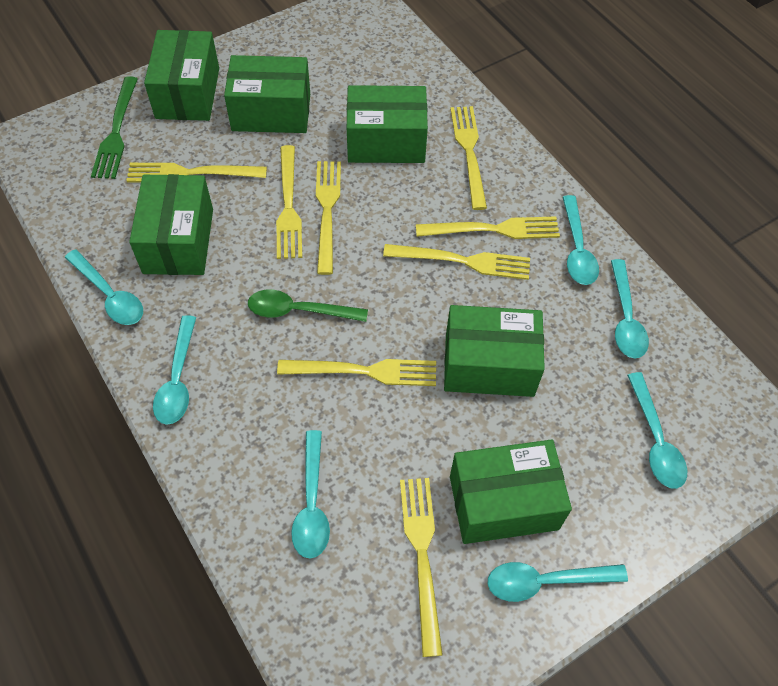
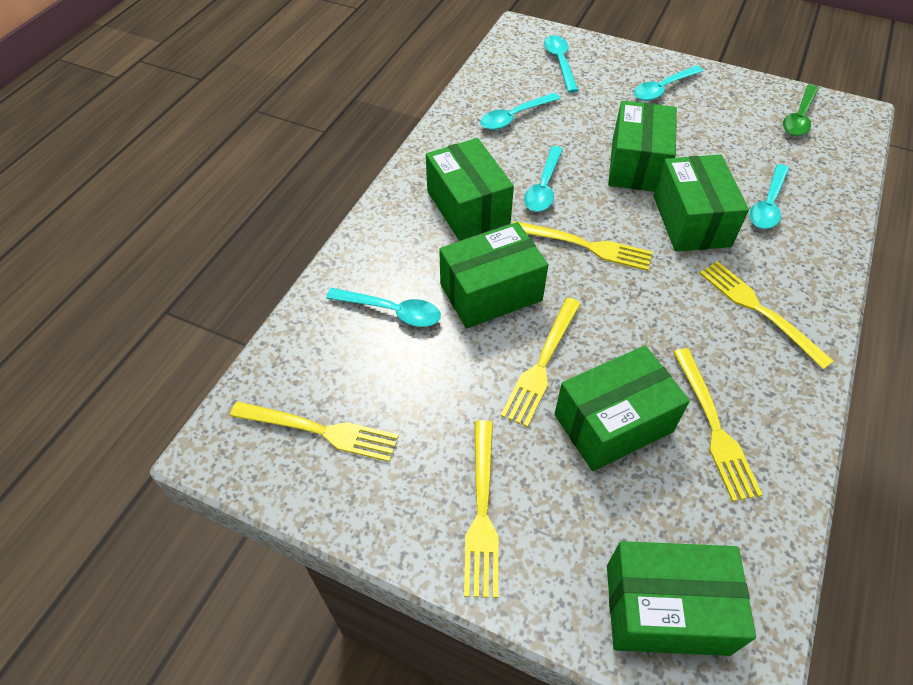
green fork: [91,76,138,179] = 1 -> none = 0
turquoise spoon: [65,249,143,325] [153,315,196,425] [291,430,330,559] [488,562,628,602] [562,195,599,285] [611,259,649,358] [627,372,687,489] = 7 -> [326,288,441,327] [480,93,560,130] [524,146,563,212] [544,35,579,93] [634,65,703,101] [749,164,789,229] = 6
yellow fork: [126,163,267,182] [276,145,302,259] [277,359,436,386] [316,161,341,275] [383,244,530,280] [400,478,443,657] [416,216,560,239] [450,106,487,210] = 8 -> [230,401,399,462] [464,420,499,598] [501,298,581,427] [513,221,653,271] [673,348,763,502] [699,261,834,369] = 6

